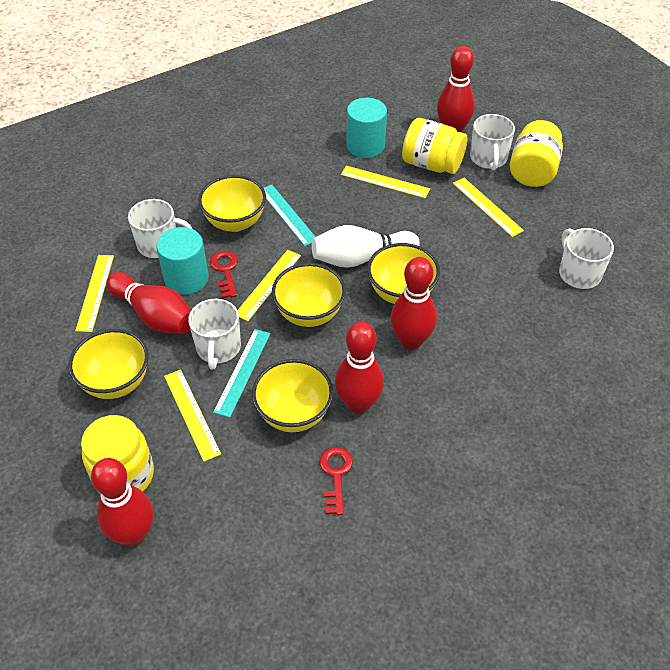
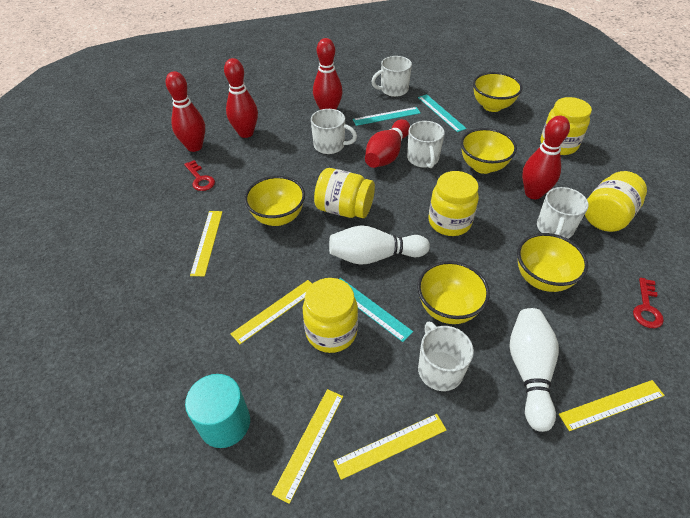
turquoise cylinder: [156,227,209,295] [346,98,387,158] = 2 -> [185,374,250,448] = 1
turquoise ruler: [213,329,271,418] [264,185,315,246] = 2 -> [339,278,413,342] [353,107,421,126] [418,94,467,132] = 3
white bowling pin: [312,225,420,268] = 1 -> [329,225,430,265] [509,308,559,432] = 2
white mug: [128,199,192,258] [188,299,241,370] [470,114,515,170] [559,228,614,289] = 4 -> [311,109,357,154] [371,56,412,97] [407,121,445,168] [418,322,474,391] [537,187,589,239] = 5
yellow jar: [81,415,154,494] [402,118,467,174] [510,120,563,187] = 3 -> [303,278,358,353] [314,168,375,218] [429,171,479,236] [541,97,592,155] [585,171,647,232] = 5

